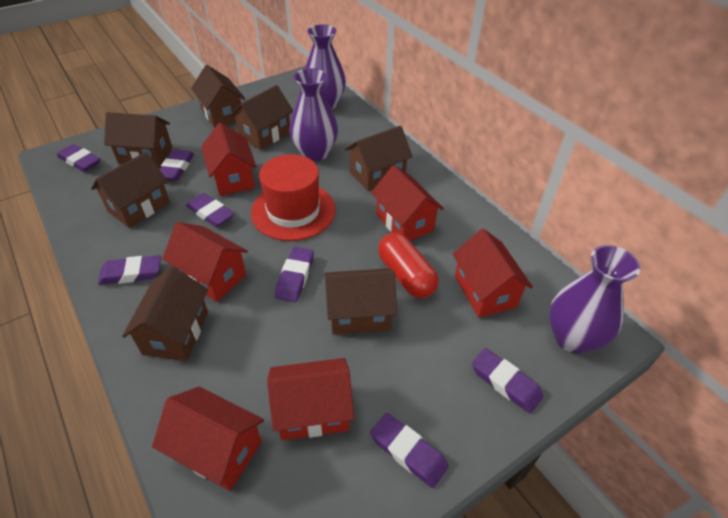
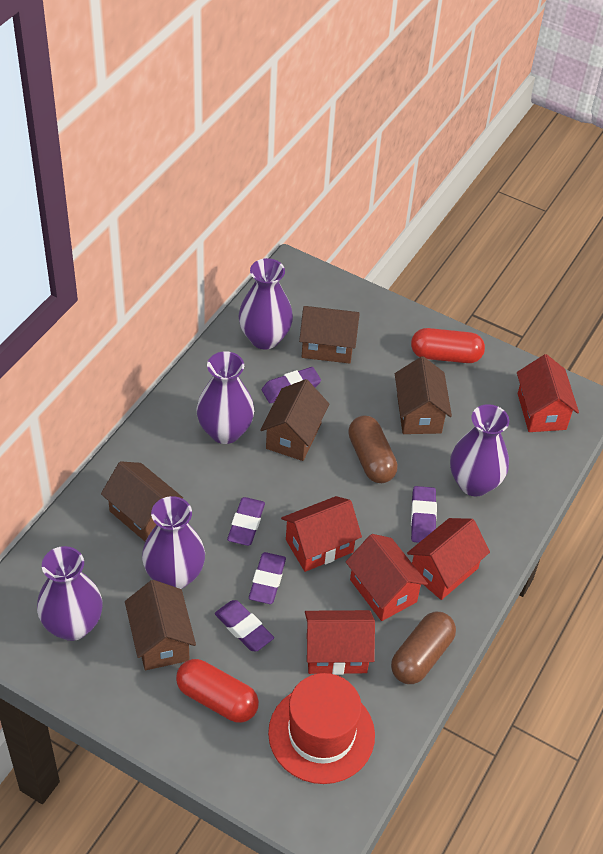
brown capsule: none = 0 -> [348,416,398,483] [391,612,456,684] = 2
brown house: [91,152,170,228] [104,112,172,167] [122,266,208,361] [191,65,245,128] [230,85,293,150] [325,268,397,335] [345,126,413,191] = 7 -> [101,461,183,541] [125,580,196,670] [260,379,329,461] [299,306,360,364] [395,356,452,434] = 5
purple eraser: [57,144,100,172] [98,255,161,285] [160,149,194,181] [186,193,234,227] [275,247,314,302] [370,413,449,488] [472,348,543,414] = 7 -> [215,600,274,651] [227,497,265,546] [249,552,286,604] [262,367,321,403] [411,486,437,543] = 5
purple vase: [289,68,338,161] [305,24,346,109] [549,245,641,353] = 3 -> [37,546,102,641] [142,496,205,589] [196,351,254,444] [239,258,293,350] [450,404,509,496] = 5
red capsule: [378,233,439,298] = 1 -> [176,659,259,723] [411,328,485,363] = 2
red house: [152,387,264,491] [162,222,248,302] [201,123,257,196] [267,358,354,440] [371,165,444,241] [453,229,533,318] = 6 -> [281,496,362,572] [305,610,375,675] [346,534,428,621] [407,518,490,600] [517,354,579,432] = 5

